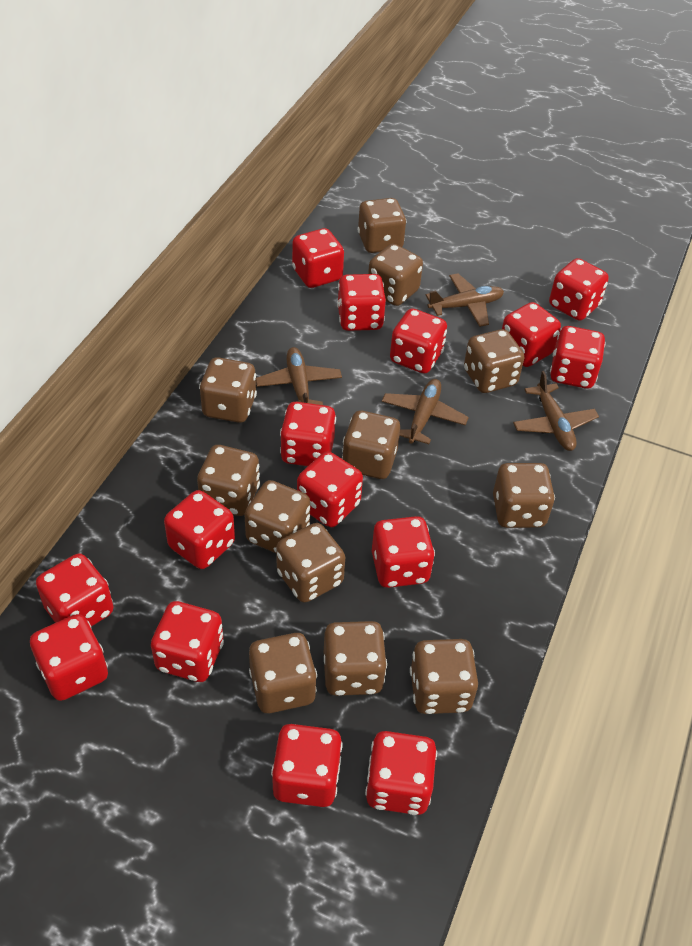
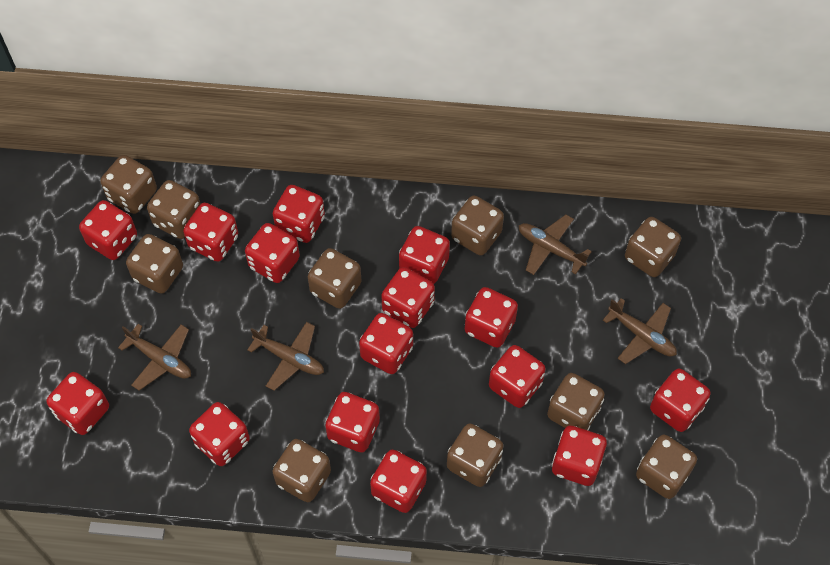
brown dice: [197,445,260,516] [199,357,257,423] [244,480,310,553] [249,633,317,714] [276,523,345,603] [324,621,387,696] [342,411,400,479] [358,198,406,253] [368,244,423,306] [410,639,478,714] [464,329,524,393] [493,463,555,528] = 12 -> [100,155,157,214] [126,234,183,294] [147,180,201,239] [273,439,331,502] [308,248,362,309] [447,423,503,487] [451,196,504,256] [547,373,605,430] [625,217,681,277] [636,435,697,499] = 10

